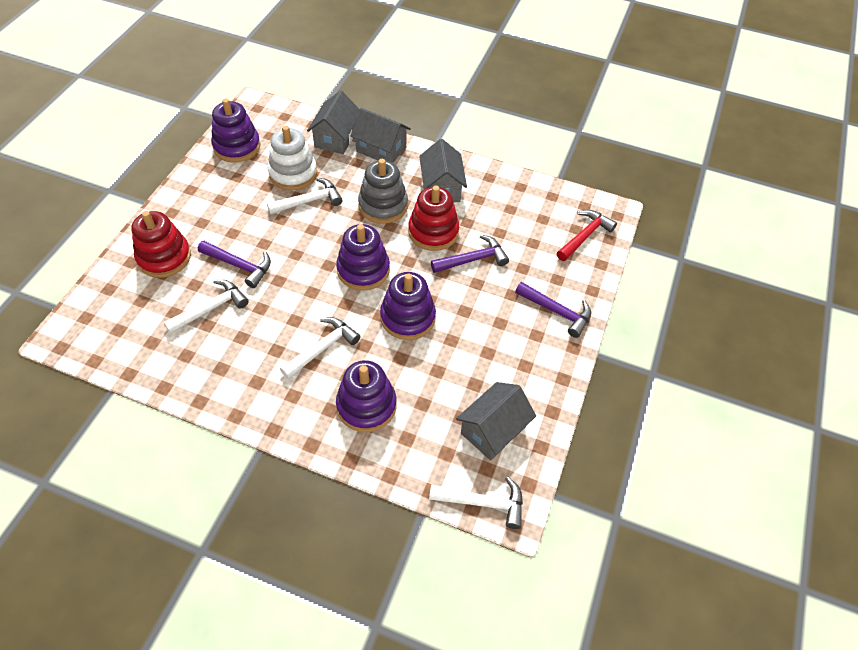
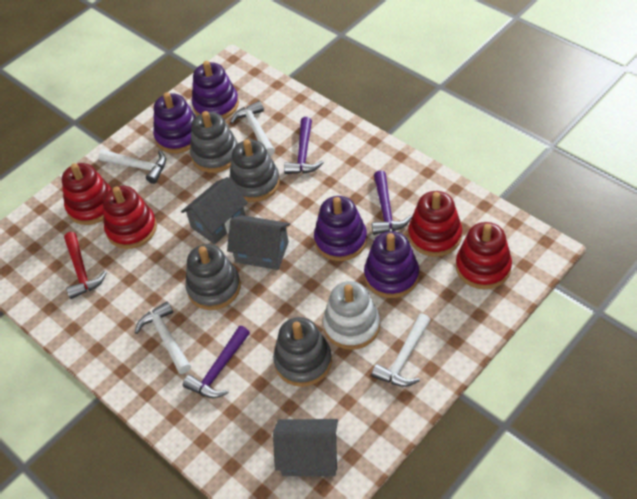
grey house: [307,90,360,154] [351,108,411,163] [419,139,467,202] [456,382,536,461] = 4 -> [181,177,248,244] [227,215,290,270] [273,419,338,476] = 3
grey stacking toy: [358,159,408,224] = 1 -> [185,244,241,310] [190,111,238,173] [229,139,280,202] [273,317,332,387] = 4
red stacking toy: [132,211,191,278] [408,186,459,251] = 2 -> [62,163,112,225] [103,186,157,249] [408,191,462,257] [456,222,512,289] = 4

